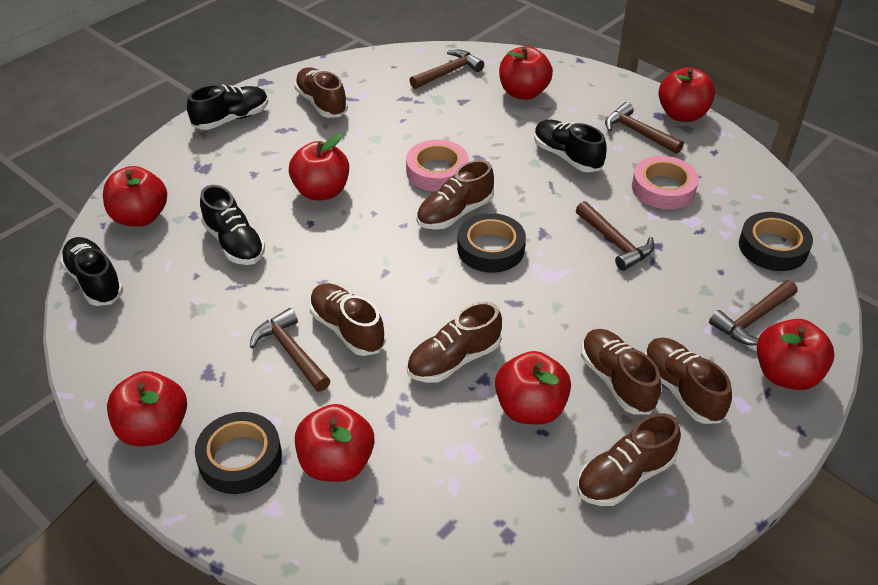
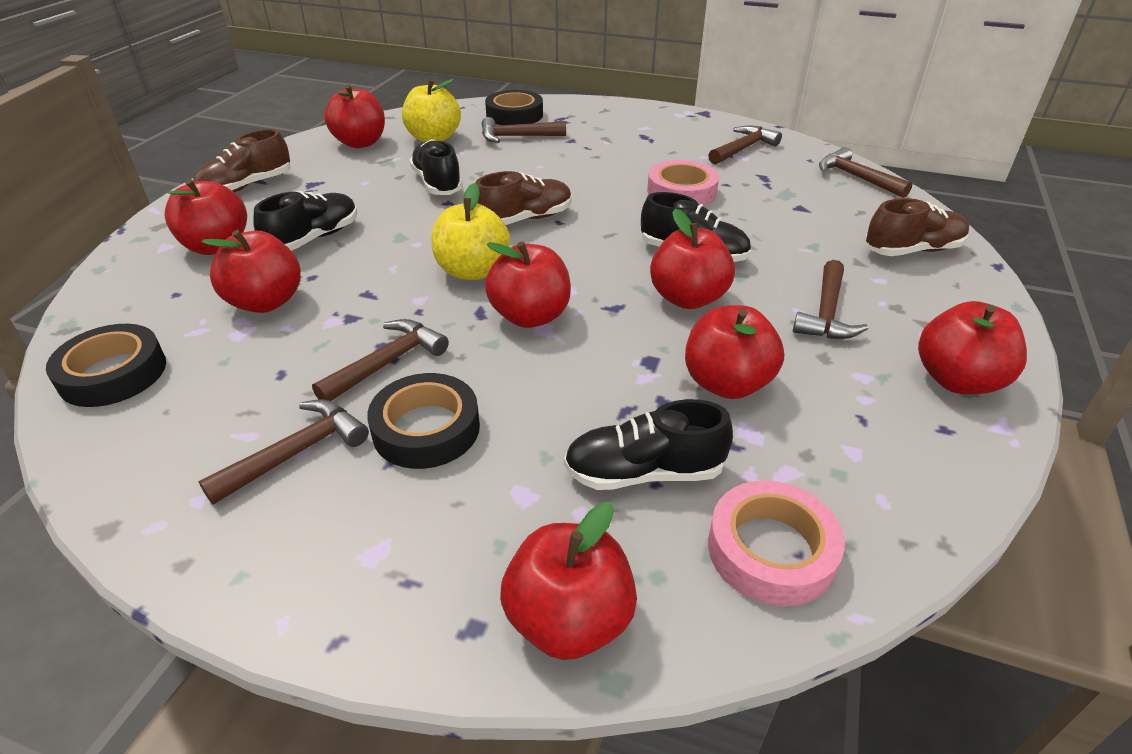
brown hammer: [250,308,331,392] [410,50,484,89] [576,201,654,271] [605,102,684,154] [709,280,797,345] = 5 -> [198,400,369,505] [312,319,449,401] [482,117,566,143] [708,125,782,165] [793,260,868,339] [819,147,912,198] = 6
brown shoe: [294,67,348,118] [309,283,386,356] [407,302,502,383] [416,160,494,229] [577,413,681,506] [581,329,661,415] [645,338,732,424] = 7 -> [193,129,290,193] [475,171,572,225] [864,198,970,256] = 3
yellow apple: none = 0 -> [402,79,461,142] [431,183,510,280] = 2

